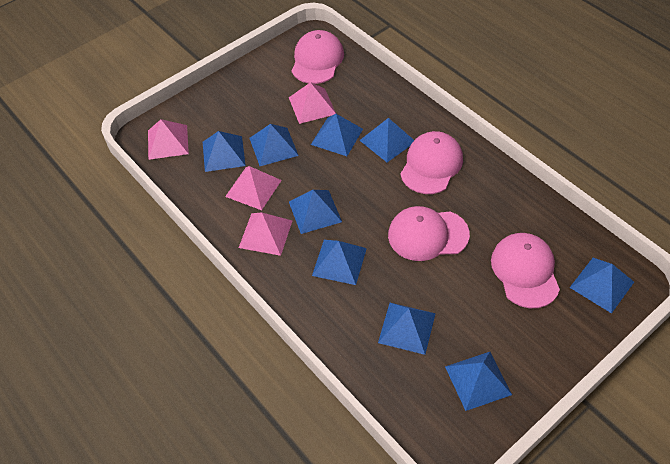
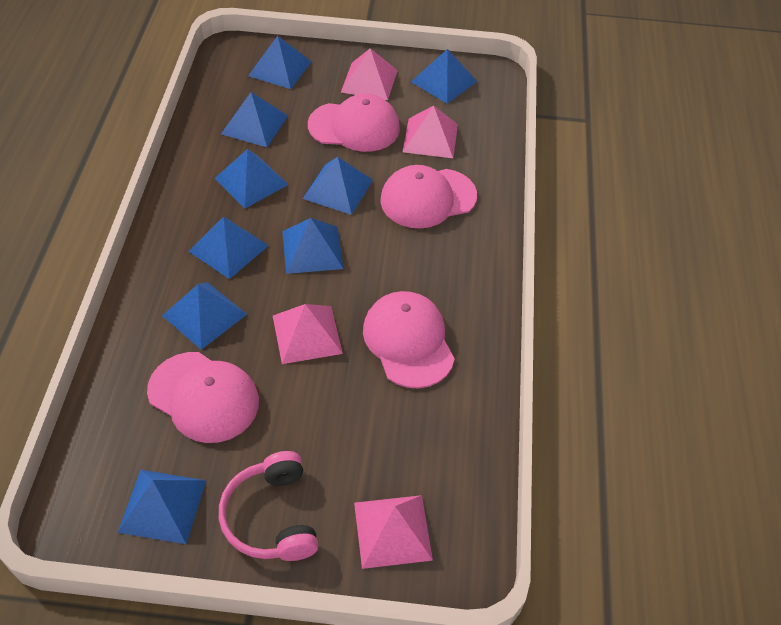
pink headphones: none = 0 -> [219,451,318,561] = 1

